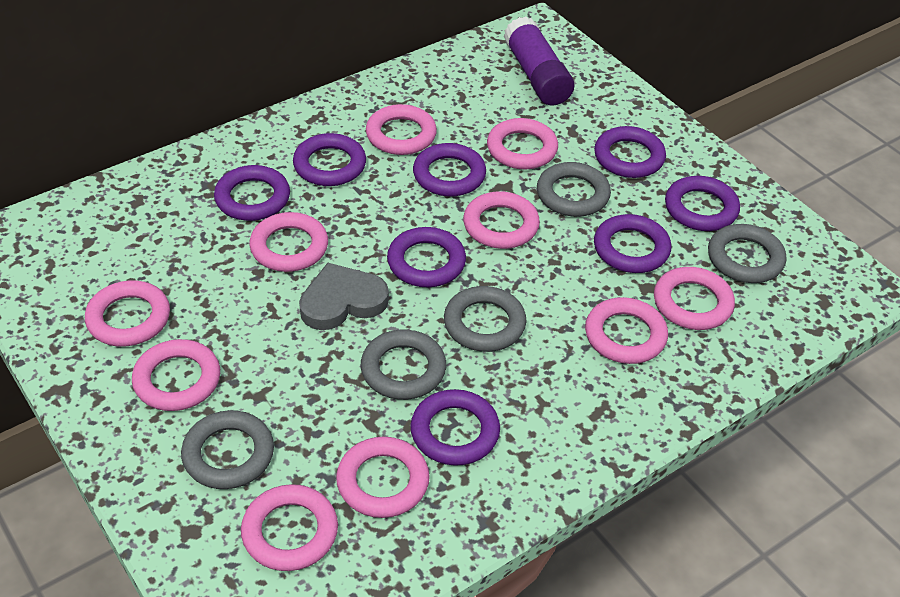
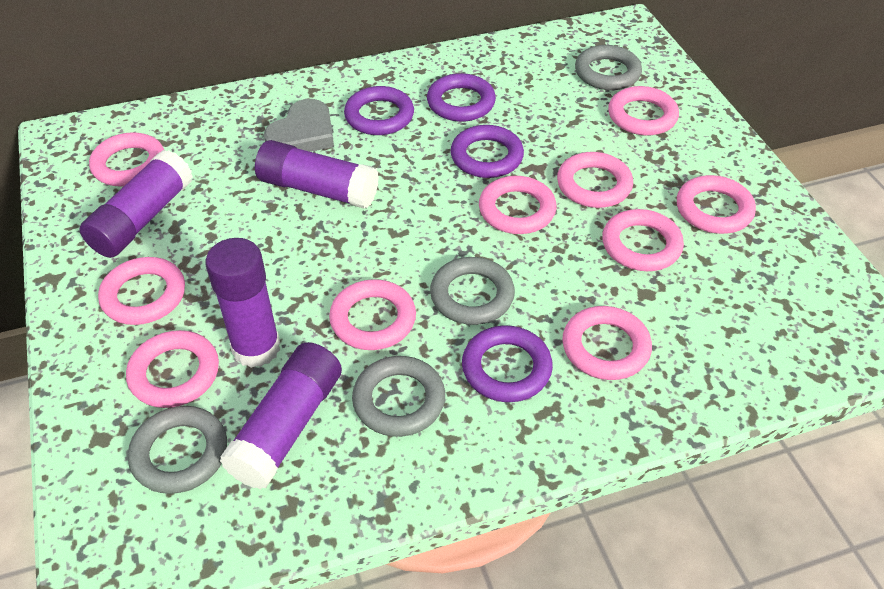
grey ring: [181,410,274,489] [361,330,446,400] [444,286,526,352] [537,162,611,217] [708,224,786,283] = 5 -> [128,406,227,494] [352,356,445,437] [430,257,515,325] [575,45,642,90] = 4
purple glue stick: [504,17,574,106] = 1 -> [79,150,193,258] [206,238,280,368] [219,342,342,489] [255,140,379,208] = 4
purple ring: [214,165,290,221] [293,133,366,186] [387,227,466,287] [410,389,500,466] [413,143,486,196] [594,126,666,178] [594,214,671,273] [665,176,740,231] = 8 -> [344,86,414,135] [427,73,496,122] [451,125,524,178] [462,325,553,402] = 4

